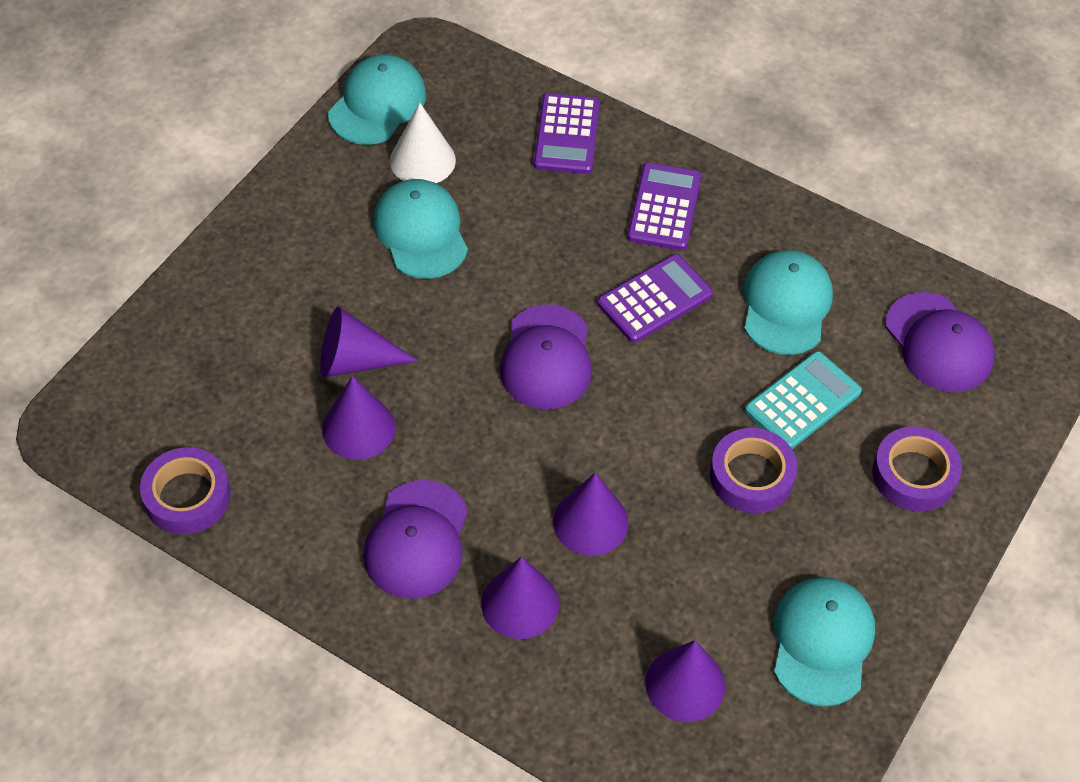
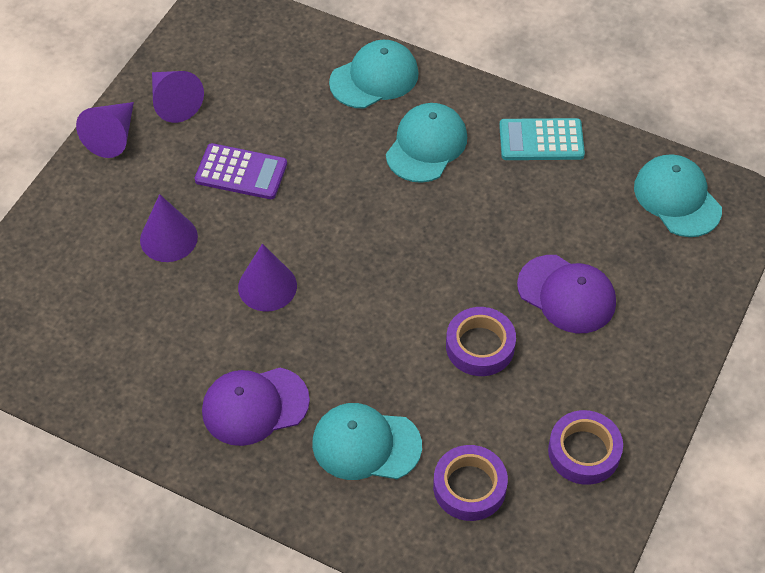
purple calculator: [534,93,600,174] [597,254,713,343] [627,163,701,250] = 3 -> [195,143,287,199] = 1
purple cap: [363,480,468,599] [500,305,592,409] [885,292,995,392] = 3 -> [202,368,310,446] [517,255,616,333] = 2
purple cone: [320,307,418,378] [322,376,395,460] [481,556,559,639] [553,473,629,556] [645,640,726,722] = 5 -> [76,102,134,158] [140,194,198,262] [152,71,204,123] [238,244,297,312] = 4
white cone: [390,103,456,183] = 1 -> none = 0

